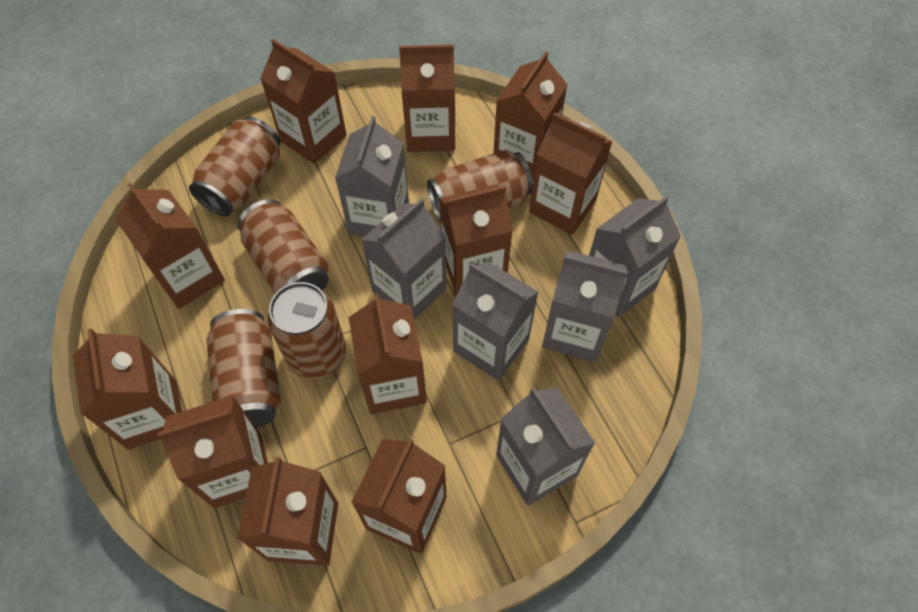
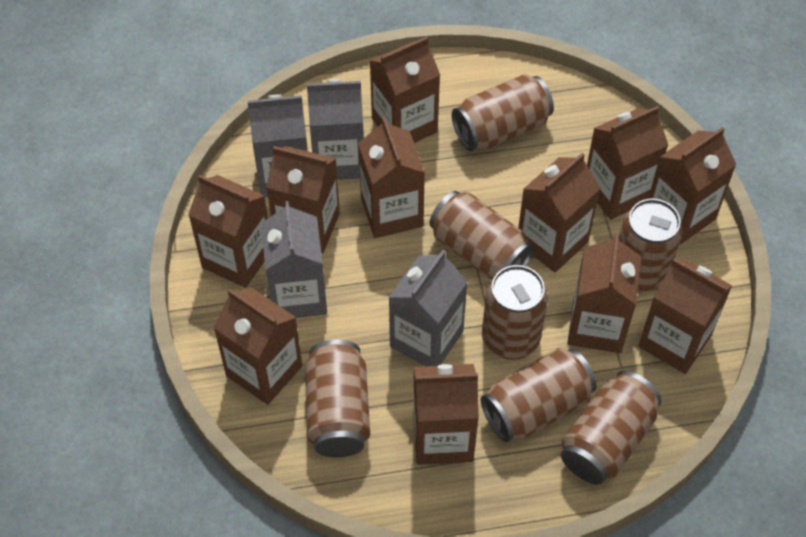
brown can: [189,117,280,216] [206,309,281,428] [238,199,329,294] [268,282,346,379] [427,149,533,224] = 5 -> [305,340,370,457] [429,191,535,280] [452,74,554,151] [480,348,597,442] [482,265,548,360] [561,371,662,485] [618,199,682,293] = 7
grey carton: [335,116,409,237] [361,198,447,319] [452,261,538,381] [496,387,595,505] [542,250,628,362] [589,195,681,318] = 6 -> [247,94,308,197] [261,201,327,318] [307,79,364,180] [388,250,468,366] = 4

